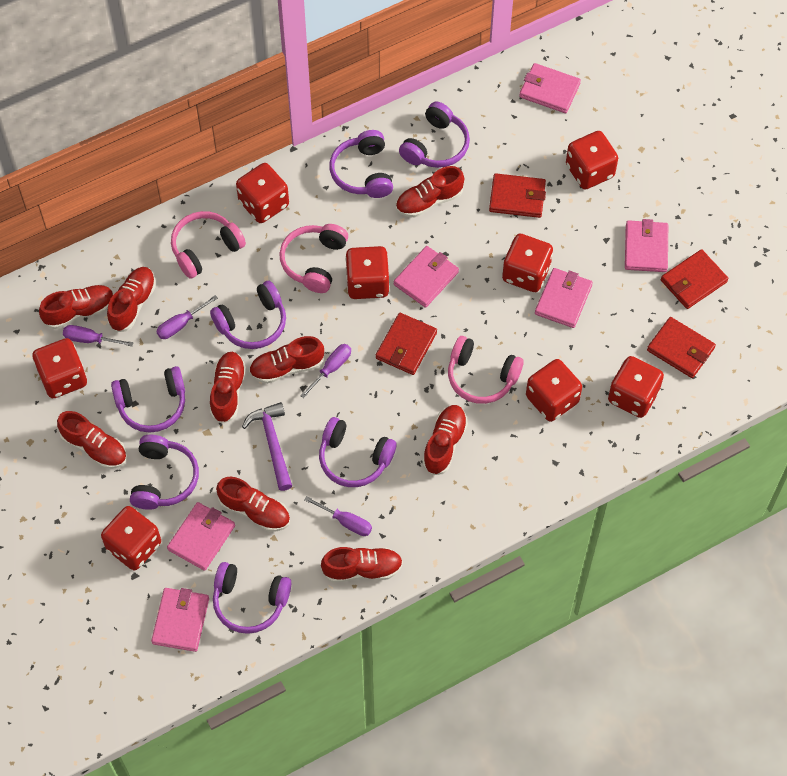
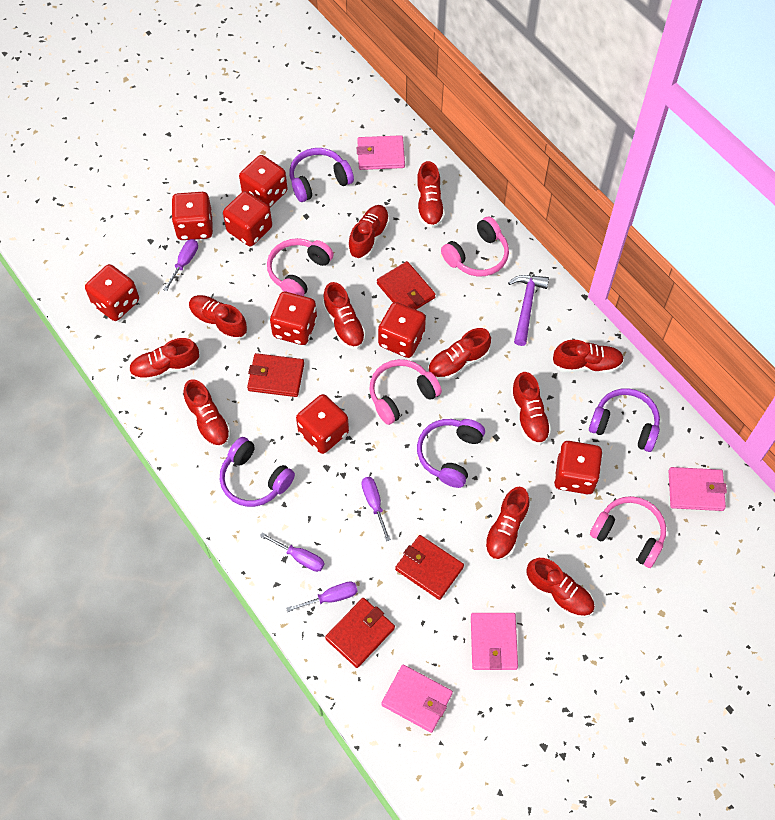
pink headphones: [171,211,246,279] [279,224,348,293] [448,336,524,404] = 3 -> [267,238,334,296] [369,359,442,425] [441,217,509,276] [590,496,666,568] = 4
pink wallet: [151,588,209,652] [167,502,235,571] [394,246,459,308] [519,63,581,113] [535,268,593,328] [625,219,668,272] = 6 -> [357,135,405,170] [381,665,453,733] [471,613,518,670] [669,467,727,511] = 4
purple headphones: [111,366,185,433] [130,435,199,510] [210,281,286,349] [213,562,291,634] [319,417,396,487] [329,130,393,198] [399,102,470,168] = 7 -> [220,437,295,507] [290,148,354,202] [417,419,485,488] [589,388,660,452] = 4
red shoe: [39,285,114,329] [57,411,127,469] [107,267,156,332] [210,352,246,424] [216,477,290,532] [249,336,324,384] [321,547,403,583] [396,166,464,217] [422,405,468,475] = 9 -> [129,338,200,382] [183,379,231,448] [189,295,248,341] [323,282,366,349] [348,205,389,260] [416,161,445,228] [428,328,491,380] [484,487,530,561] [511,372,551,445] [526,558,595,618] [552,340,624,373] = 11

